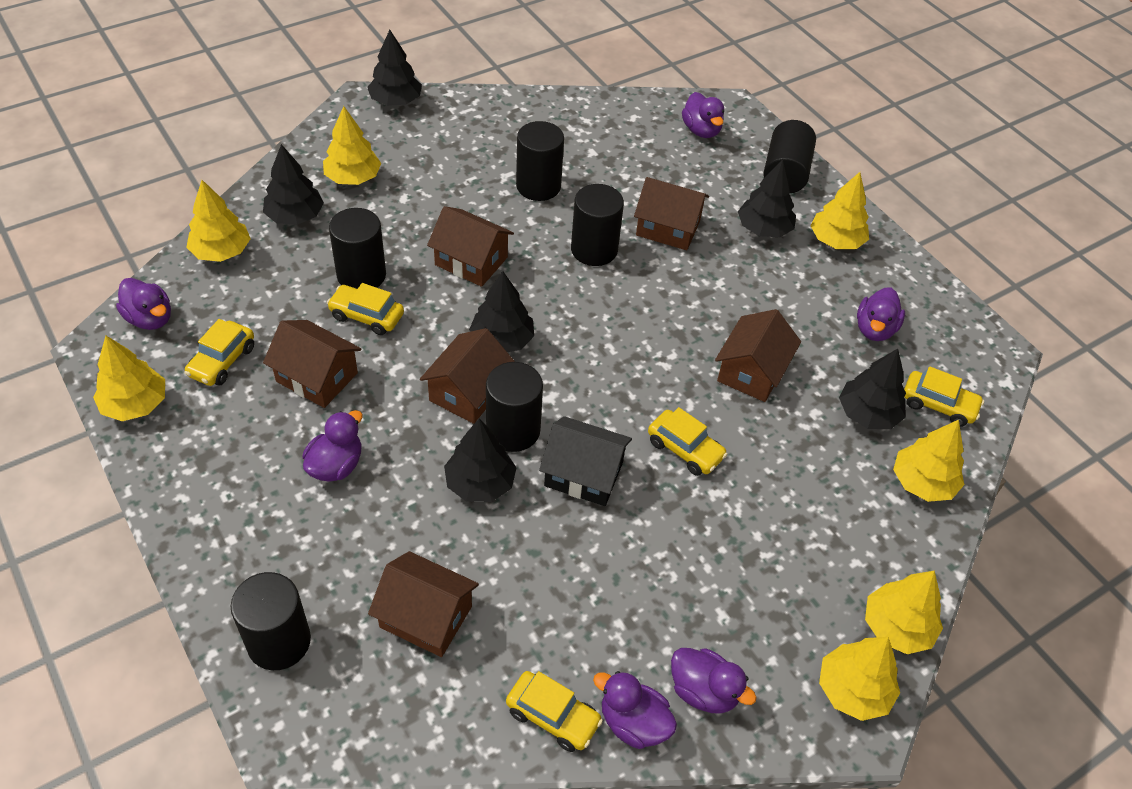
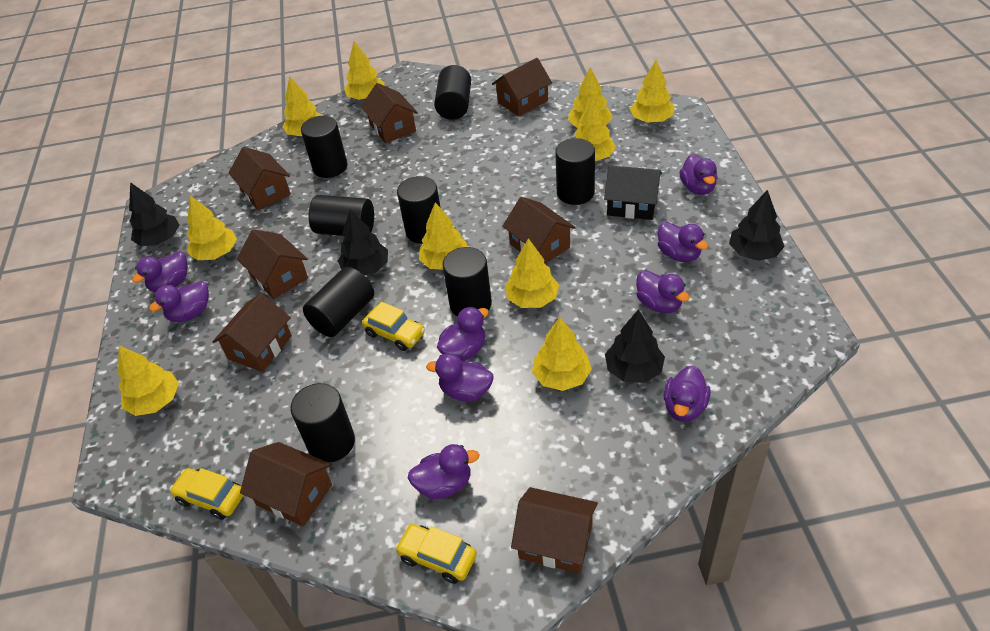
black cylinder: [230,572,311,670] [329,208,386,289] [486,362,543,452] [516,121,564,201] [571,184,624,266] [764,120,816,194] = 6 -> [290,383,355,462] [301,116,348,178] [303,267,374,337] [309,195,374,236] [397,176,441,244] [434,65,471,120] [442,247,492,317] [555,138,595,205] = 8
black tree: [263,144,324,225] [367,30,422,106] [444,418,517,502] [469,272,534,352] [738,159,796,237] [839,349,906,429] = 6 -> [129,182,179,246] [338,210,388,275] [605,310,665,383] [729,190,785,261] = 4
brown house: [263,320,362,408] [368,551,479,657] [420,328,515,424] [427,206,514,287] [634,177,709,250] [715,309,801,402] = 6 -> [212,293,292,372] [229,147,291,210] [237,229,308,299] [240,442,332,526] [361,83,418,143] [492,58,552,116] [502,197,576,264] [511,487,598,573] = 8
purple duck: [116,278,171,330] [303,410,362,482] [593,671,677,749] [671,648,757,714] [682,92,724,138] [857,288,905,341] = 6 -> [132,251,188,292] [149,281,209,322] [408,444,479,499] [426,353,494,402] [437,307,489,361] [636,270,690,314] [658,222,708,262] [664,365,711,422] [679,154,718,195] = 9
yellow car: [184,319,254,386] [327,283,404,335] [506,671,603,752] [648,407,728,476] [904,366,984,427] = 5 -> [170,468,244,520] [362,302,425,351] [395,524,477,584] = 3
yellow tree: [93,336,165,421] [186,180,251,262] [323,106,381,185] [810,172,869,249] [819,637,900,721] [865,570,943,654] [893,420,964,502] = 7 -> [118,345,179,416] [187,196,237,260] [282,76,324,136] [344,41,385,100] [419,202,468,270] [505,238,559,308] [532,317,592,391] [568,67,613,128] [574,97,616,161] [630,60,674,123] = 10

